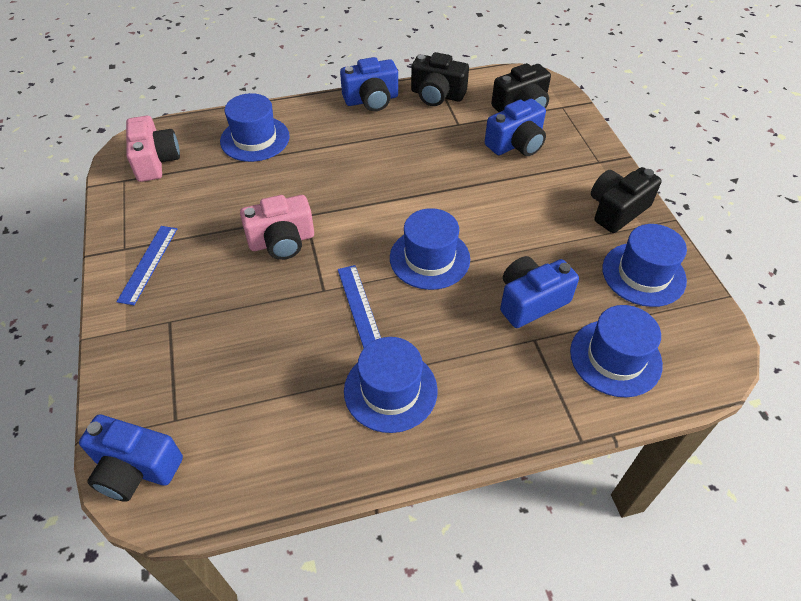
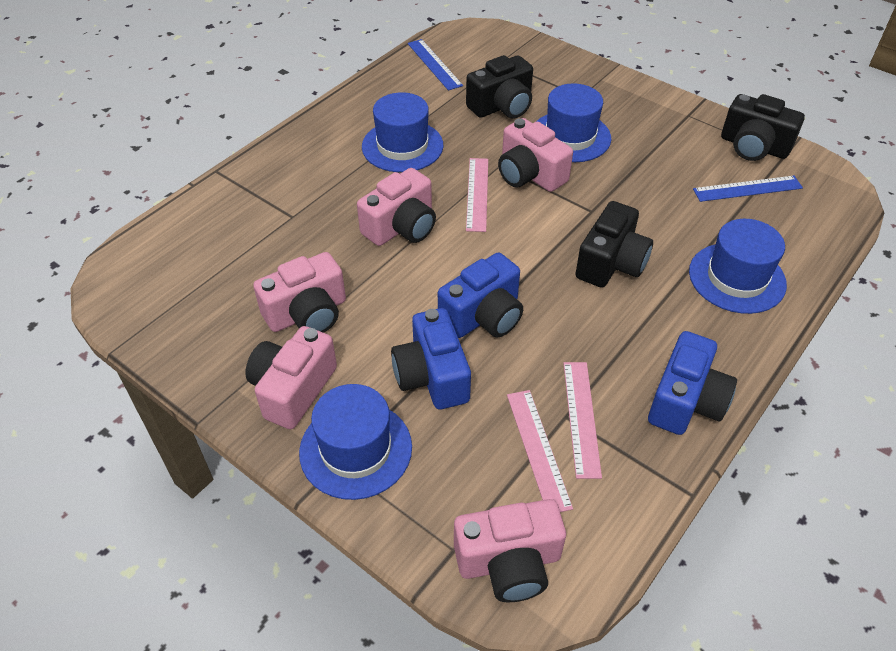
blue camera: [79,415,183,502] [340,57,398,112] [485,99,546,156] [500,256,579,328] = 4 -> [391,308,471,409] [438,253,523,338] [648,331,737,435] = 3
blue hat: [220,93,290,162] [344,337,438,433] [390,208,470,290] [570,305,663,397] [602,224,687,307] = 5 -> [299,384,412,500] [362,92,443,172] [536,83,611,162] [689,219,787,314] = 4
pink camera: [126,116,180,182] [240,195,314,260] = 2 -> [245,326,337,429] [253,252,346,333] [357,168,436,246] [454,499,566,602] [498,118,573,192] = 5
pink ruler: none = 0 -> [466,158,488,232] [507,390,573,512] [563,362,602,479] = 3

